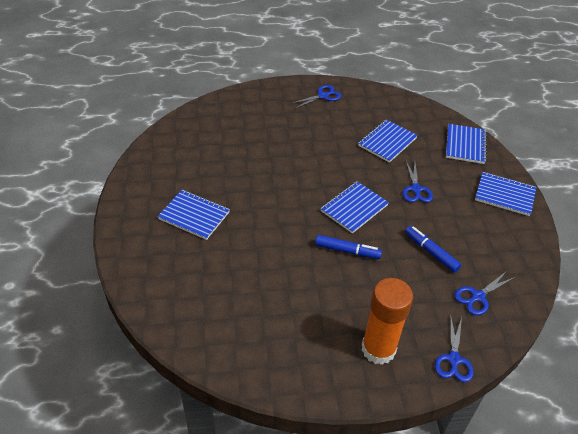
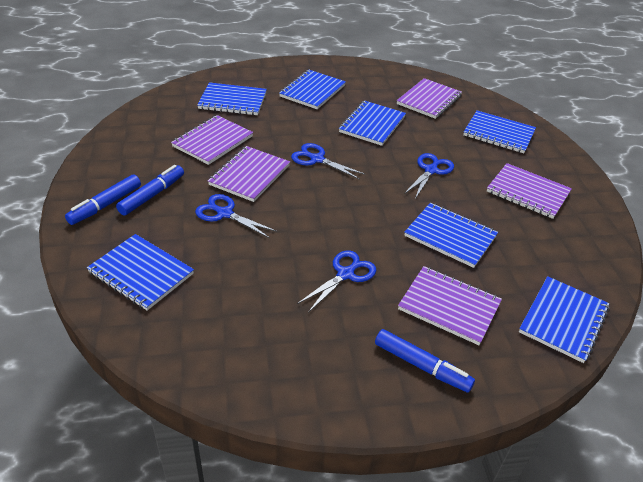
blue marker: [315,235,382,259] [405,226,461,273] = 2 -> [65,174,141,225] [116,165,184,215] [375,329,475,393] = 3
blue notebook: [157,190,230,240] [320,181,389,233] [358,119,418,163] [446,124,487,164] [475,172,536,216] = 5 -> [87,234,194,311] [197,82,267,115] [279,70,346,109] [339,100,406,146] [404,203,498,268] [463,110,536,153] [519,276,610,363] = 7
orange glue stick: [361,278,413,365] = 1 -> none = 0
purple notebook: none = 0 -> [171,115,253,165] [208,146,290,202] [397,78,462,119] [398,266,502,345] [487,163,572,219] = 5

